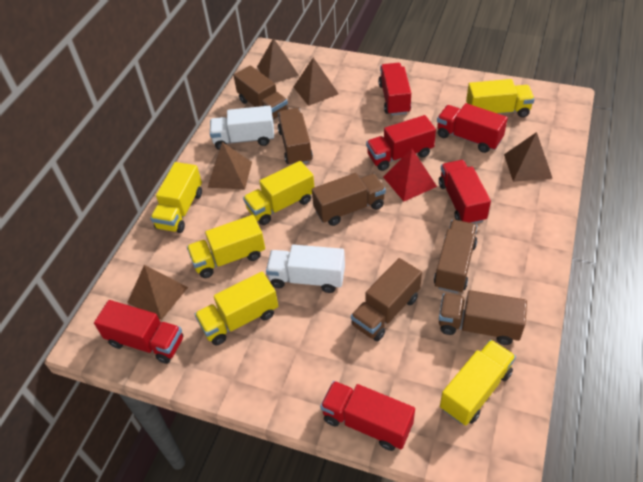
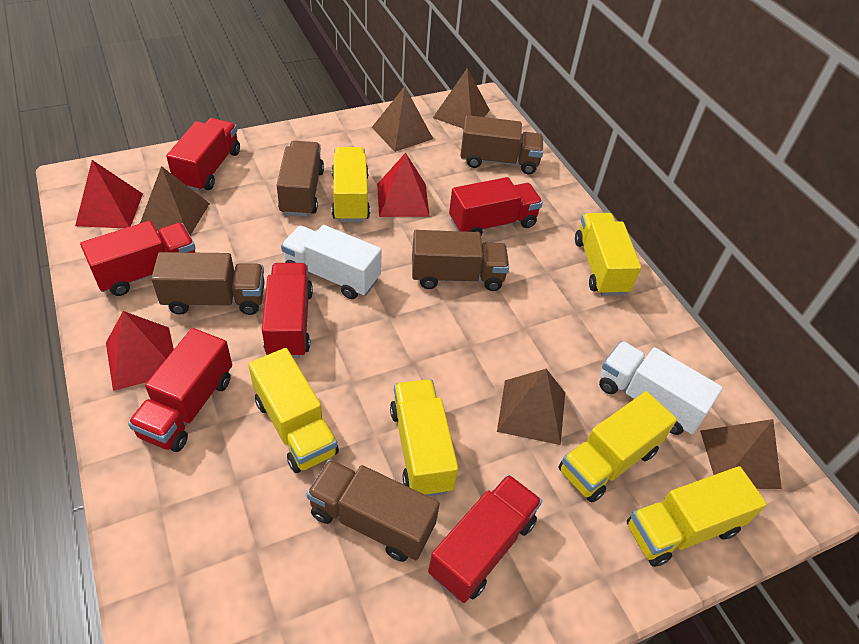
brown truck: [233,65,288,120] [278,108,313,164] [312,173,386,226] [351,258,422,341] [434,220,477,294] [439,290,527,345] = 6 -> [151,252,265,315] [277,141,324,217] [307,459,440,562] [412,230,509,291] [460,115,543,174] = 5
red pyramid: [383,149,437,201] = 1 -> [75,160,143,228] [106,311,174,391] [377,153,430,217] = 3

